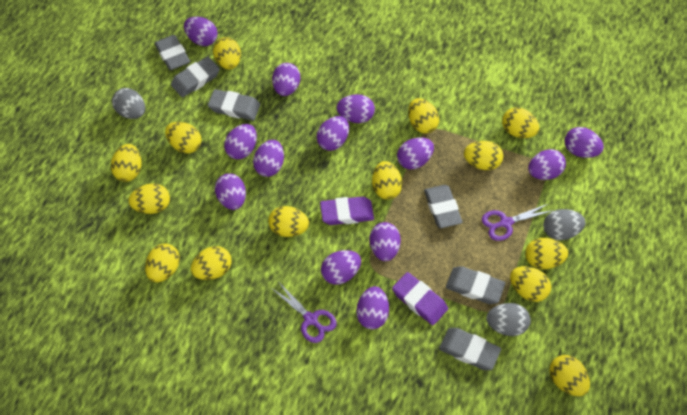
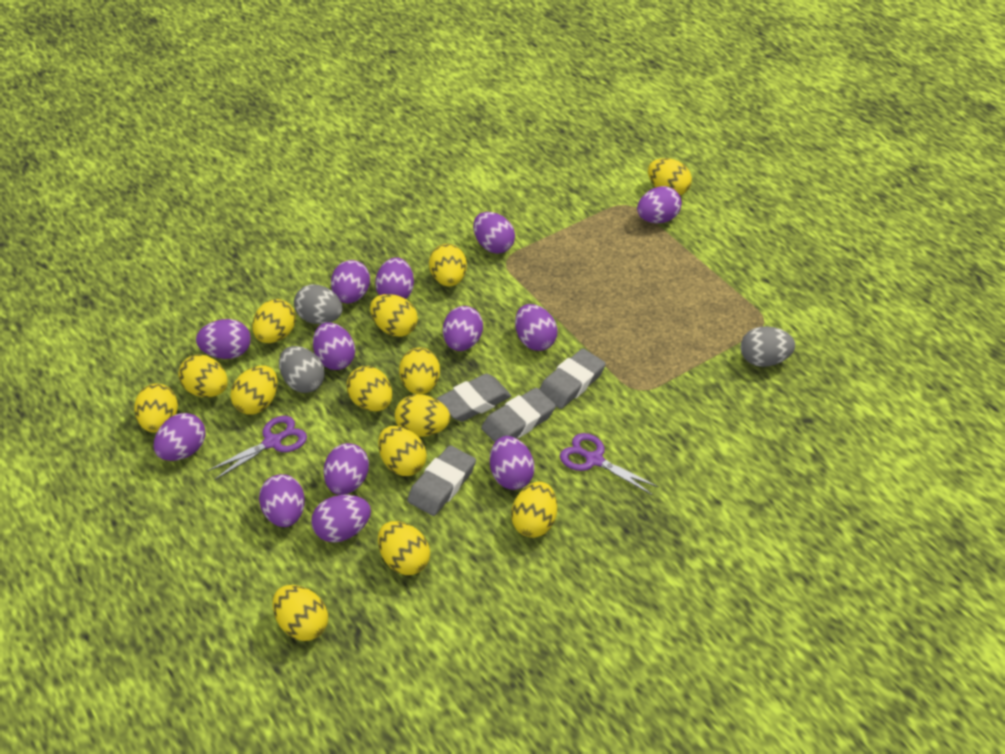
grey eraser: [154,35,190,70] [171,56,220,97] [208,89,260,120] [424,185,463,228] [439,328,501,370] [446,266,505,304] = 6 -> [407,445,476,516] [437,374,511,422] [481,388,556,442] [539,349,606,409] = 4
purple eraser: [320,196,374,225] [392,272,448,325] = 2 -> none = 0

